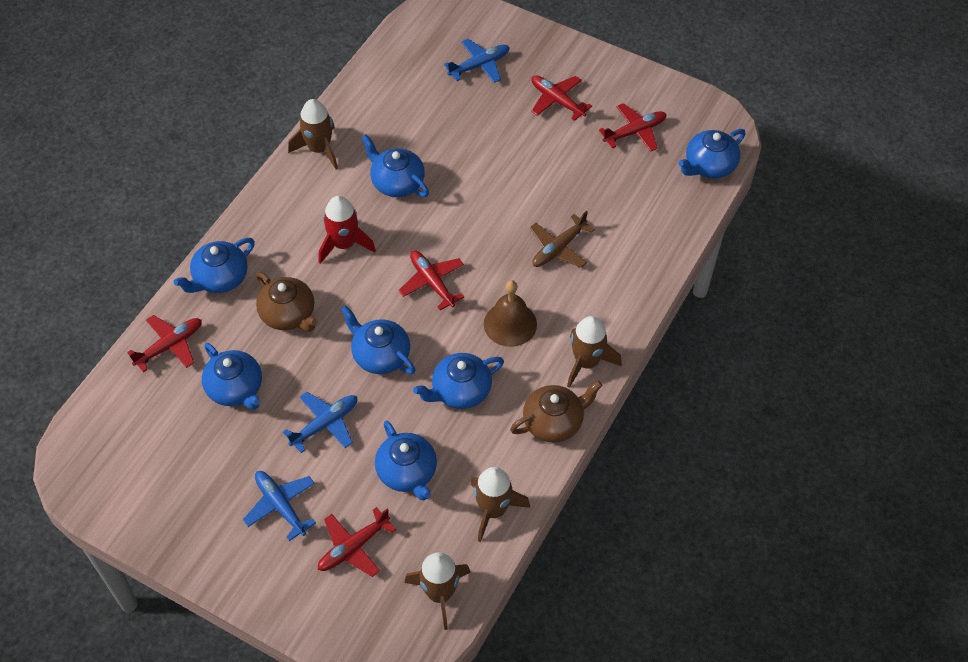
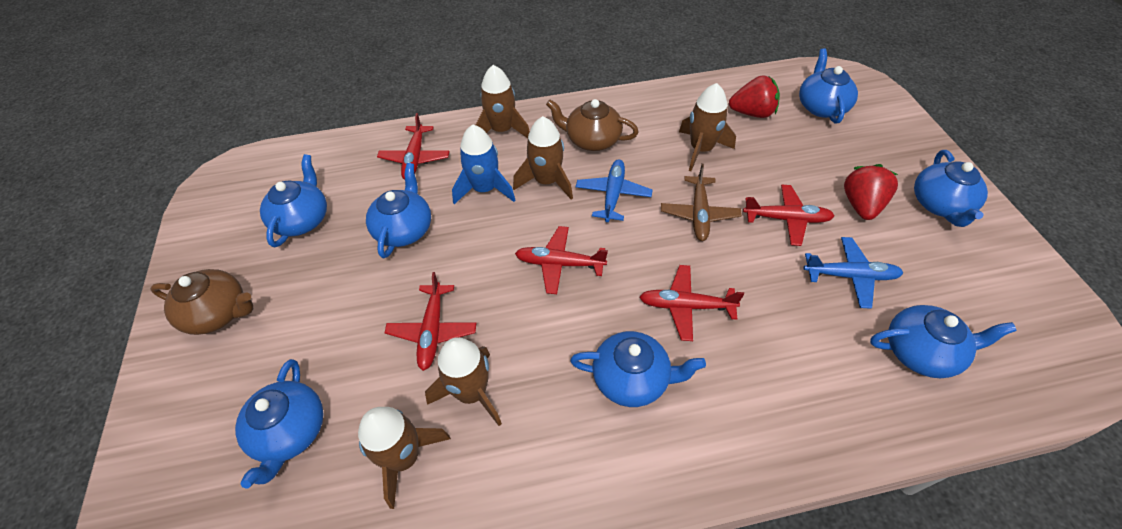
blue plane: [243,471,316,541] [283,392,357,453] [444,39,510,83] = 3 -> [576,159,653,222] [804,237,903,309] = 2
blue rocket: none = 0 -> [452,125,515,204] = 1
brown bell: [484,280,537,347] = 1 -> none = 0
brown rocket: [288,99,338,169] [404,552,470,630] [471,467,530,542] [567,316,622,388] = 4 -> [358,407,451,509] [425,337,502,426] [476,65,530,138] [513,116,573,199] [679,83,736,171] = 5
red rocket: [319,196,376,264] = 1 -> none = 0
red strawberry: none = 0 -> [729,75,780,118] [844,164,898,220] = 2

